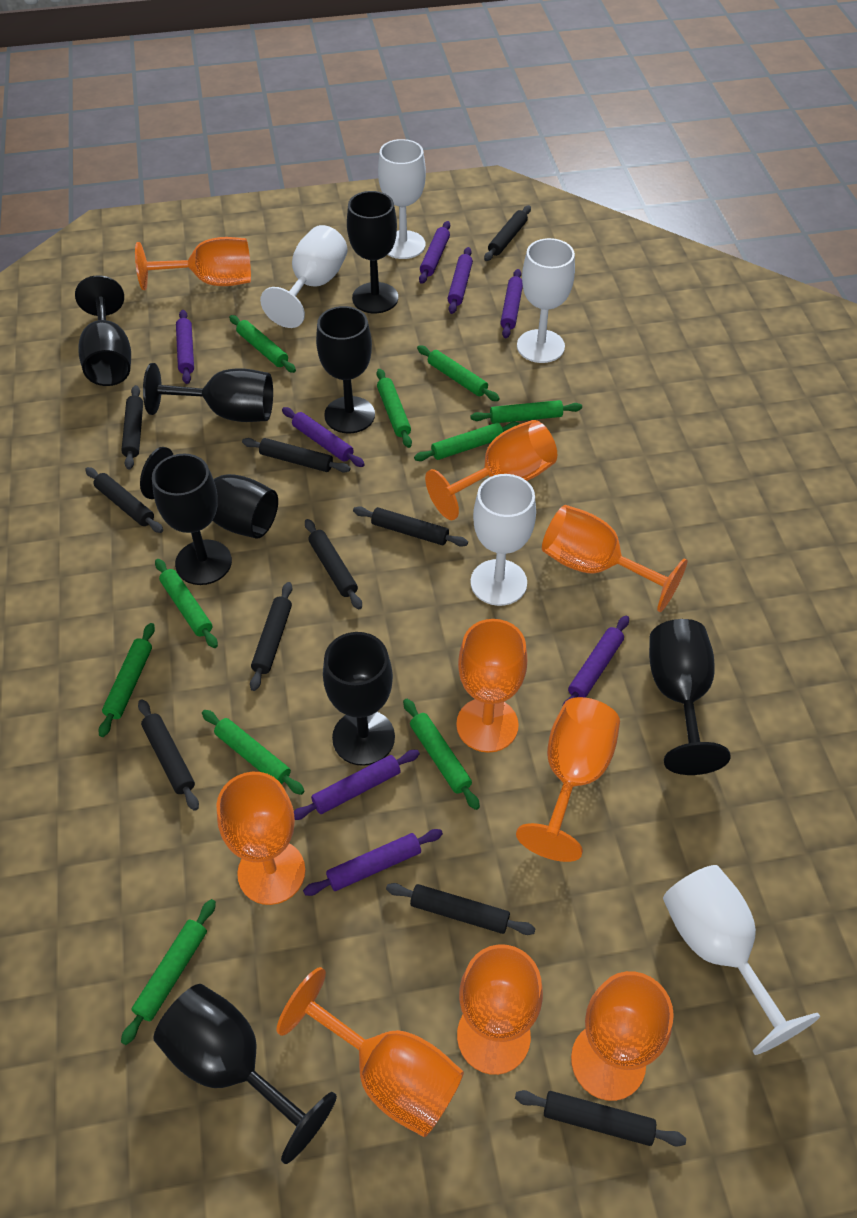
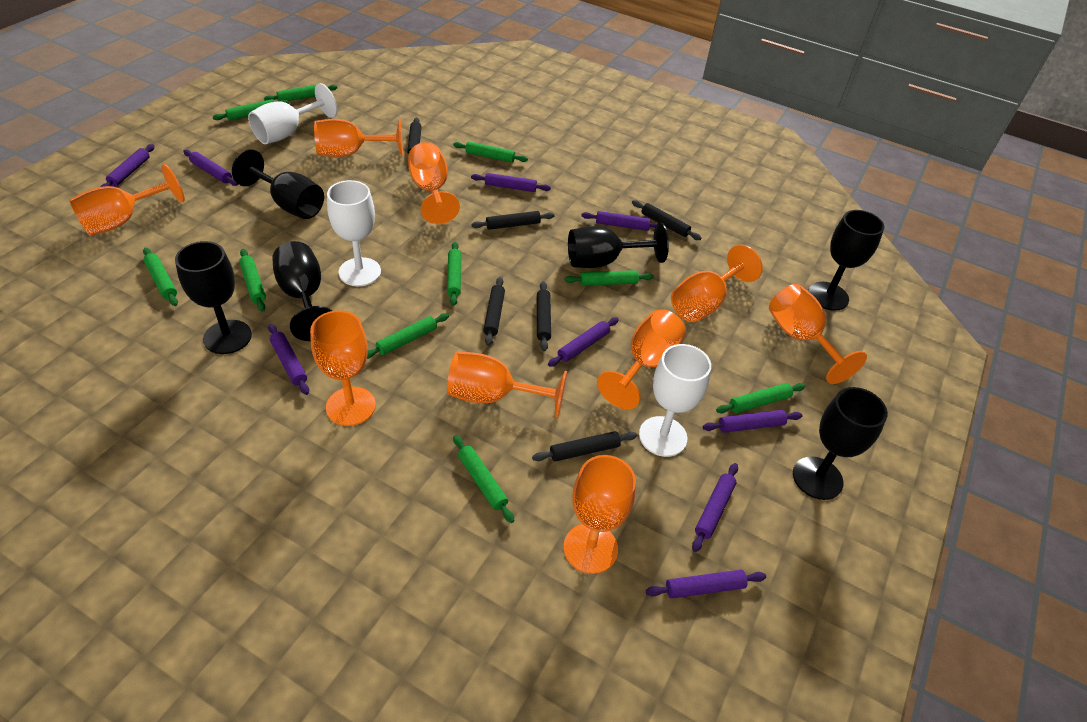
black goblet: [75,275,131,386] [140,447,278,539] [143,363,273,422] [152,454,232,585] [153,984,337,1164] [316,306,375,433] [323,632,395,766] [347,191,398,313] [649,619,730,775] = 9 -> [175,241,252,354] [232,149,324,219] [272,241,332,341] [568,223,669,268] [793,387,888,500] [808,210,884,311] = 6
black rolling pin: [85,467,163,533] [121,385,143,470] [138,699,199,811] [242,438,351,472] [250,582,292,691] [305,519,362,609] [353,506,468,547] [386,883,536,935] [484,205,531,261] [515,1090,686,1147] = 10 -> [407,117,422,155] [471,211,554,230] [483,277,505,346] [532,431,637,462] [537,281,551,351] [632,200,702,240] = 6
purple rolling pin: [176,310,194,384] [282,407,365,467] [294,750,420,820] [303,829,443,896] [419,221,450,284] [447,247,473,314] [500,269,523,339] [562,615,629,707] = 8 -> [100,144,155,187] [183,150,238,186] [268,324,309,395] [471,173,551,192] [548,317,619,367] [581,211,658,231] [646,570,766,599] [692,463,738,552] [703,410,802,433] = 9
white goblet: [260,225,348,328] [378,139,426,259] [470,474,536,606] [517,238,575,363] [663,865,820,1055] = 5 -> [248,83,338,144] [327,180,381,286] [639,344,711,457] = 3

